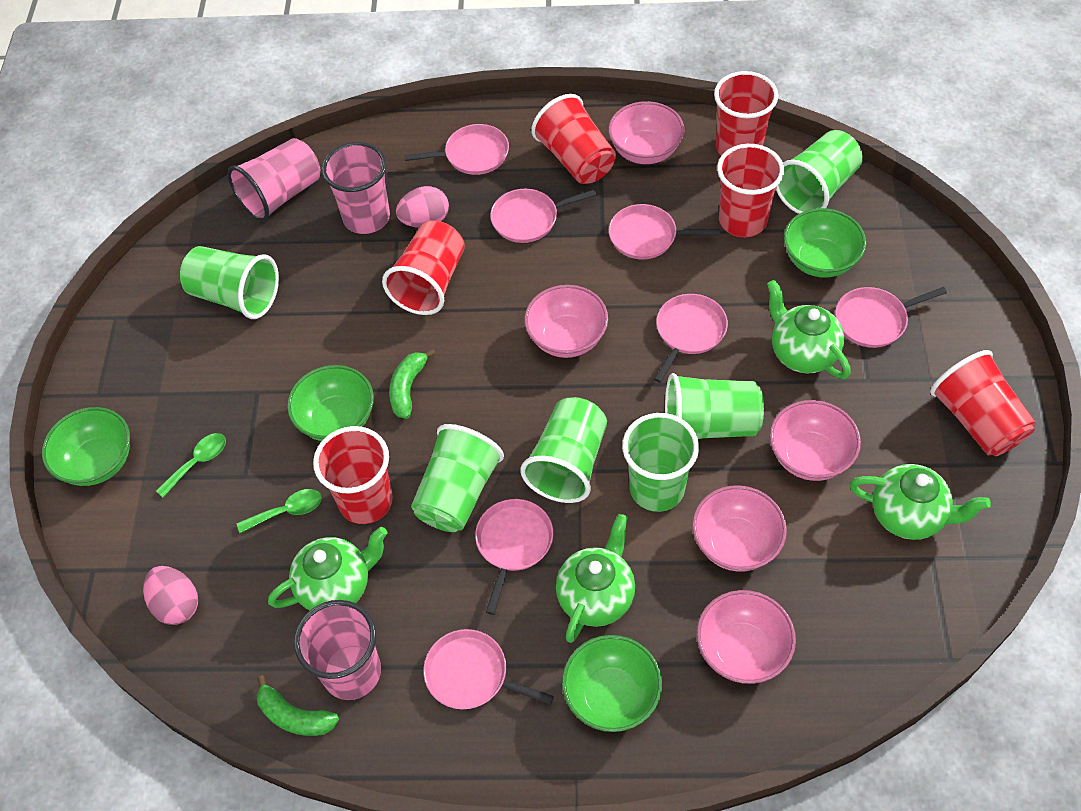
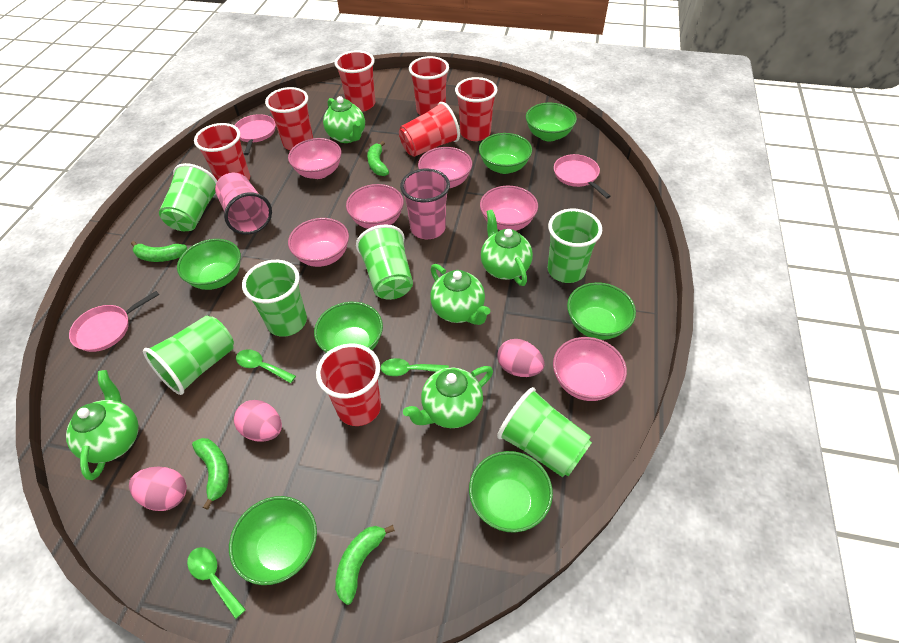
green banana: [257,675,339,736] [389,349,436,419] = 2 -> [131,241,187,262] [192,438,229,510] [335,525,395,605] [367,141,389,176] = 4
green bowl: [42,407,130,486] [287,365,374,441] [562,635,662,732] [784,208,866,278] = 4 -> [177,239,241,290] [229,496,317,585] [314,302,383,353] [469,451,553,533] [479,133,532,174] [526,103,577,141] [567,282,636,340] = 7
green spoon: [156,433,226,498] [237,489,322,533] = 2 -> [187,547,246,619] [236,349,296,383] [381,358,449,376] = 3
green teapot: [268,527,387,610] [556,514,635,643] [767,280,851,379] [850,464,991,540] = 4 -> [66,370,139,480] [323,96,365,143] [403,366,493,428] [430,264,490,325] [481,210,533,286] = 5
pink bowl: [524,285,608,358] [608,101,684,164] [692,485,787,572] [697,590,796,684] [770,400,861,481] = 5 -> [288,138,341,179] [288,218,349,267] [346,184,404,229] [418,147,472,188] [480,186,538,231] [553,337,627,401] = 6
pink cup: [228,138,320,222] [294,600,381,700] [322,142,390,234] = 3 -> [215,173,272,235] [400,168,450,239] = 2
pink egg: [143,566,198,625] [396,186,449,228] = 2 -> [129,466,187,511] [234,400,282,442] [497,339,545,377] = 3
pink pan: [405,124,509,175] [424,629,554,709] [475,499,553,615] [490,189,596,243] [609,204,720,259] [654,294,728,383] [835,287,947,348] = 7 -> [69,291,159,352] [234,114,276,155] [554,154,611,199] = 3
red cup: [313,426,393,524] [382,220,465,315] [531,94,616,184] [714,71,778,156] [717,144,784,237] [930,350,1036,456] = 6 -> [194,123,250,181] [265,87,313,150] [316,343,381,426] [335,50,375,112] [399,102,460,157] [409,56,449,115] [455,77,497,141] = 7

